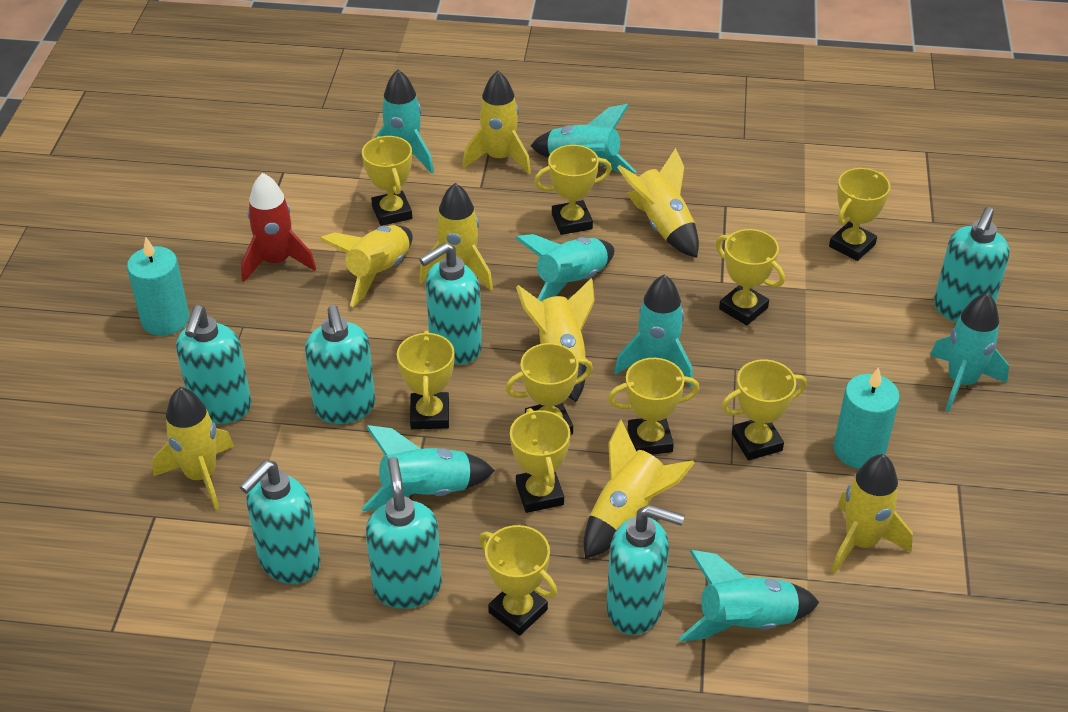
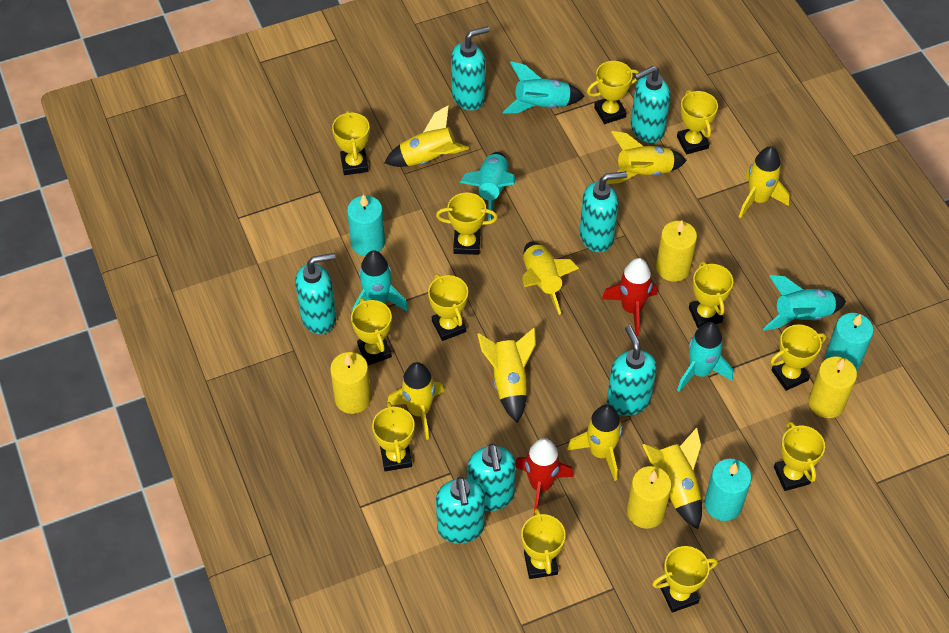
red rocket: [241,173,316,282] = 1 -> [516,438,574,516] [602,258,658,336] = 2
turquoise candle: [127,237,189,336] [834,367,900,469] = 2 -> [347,195,385,256] [704,459,751,521] [825,313,874,371] = 3
turquoise rocket: [361,425,495,511] [375,70,434,174] [515,234,614,301] [531,104,636,173] [614,274,693,387] [679,550,819,642] [930,293,1009,412] = 7 -> [352,250,408,312] [460,152,515,221] [503,62,585,114] [677,322,733,392] [763,275,846,331] = 5
yellow candle: none = 0 -> [330,352,371,414] [627,466,672,529] [656,221,697,282] [809,356,857,418] = 4
yellow trophy: [362,136,412,226] [397,331,455,429] [479,525,557,636] [505,343,593,435] [510,408,570,513] [534,145,612,235] [608,358,699,455] [716,229,785,325] [722,360,807,460] [829,168,890,261] = 10 -> [332,111,370,175] [351,298,392,365] [372,402,415,471] [428,274,468,341] [436,192,498,255] [521,508,566,579] [587,61,639,124] [652,546,718,613] [677,90,718,155] [689,261,733,328] [770,324,826,391] [774,421,825,491] = 12

